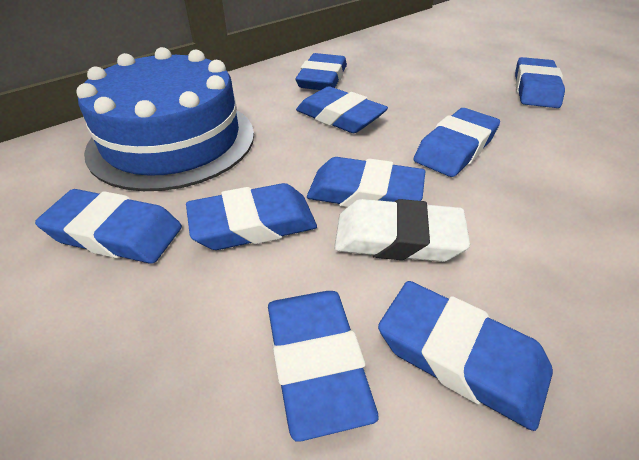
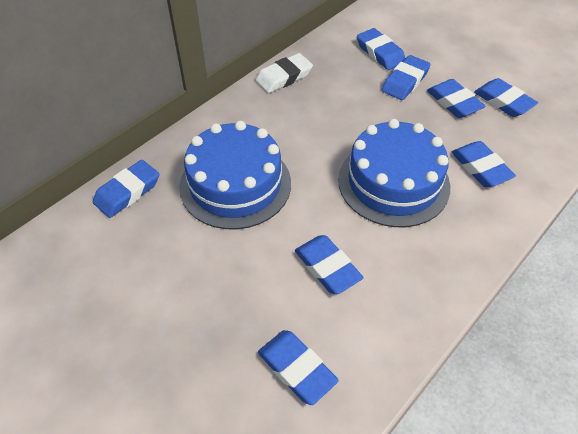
blue cake: [76,47,254,191] = 1 -> [179,121,291,229] [338,119,450,227] = 2
blue eraser: [35,189,182,264] [186,183,317,250] [268,291,379,442] [296,53,347,90] [296,86,388,133] [307,157,425,207] [378,281,553,431] [413,108,500,177] [515,57,565,108] = 9 -> [93,160,159,218] [258,330,339,405] [295,235,363,294] [357,28,406,70] [382,55,431,100] [427,79,485,118] [451,141,516,187] [474,78,538,117] = 8

